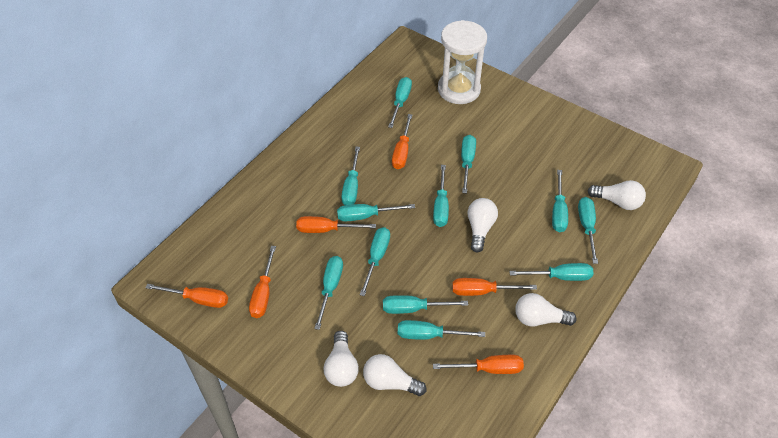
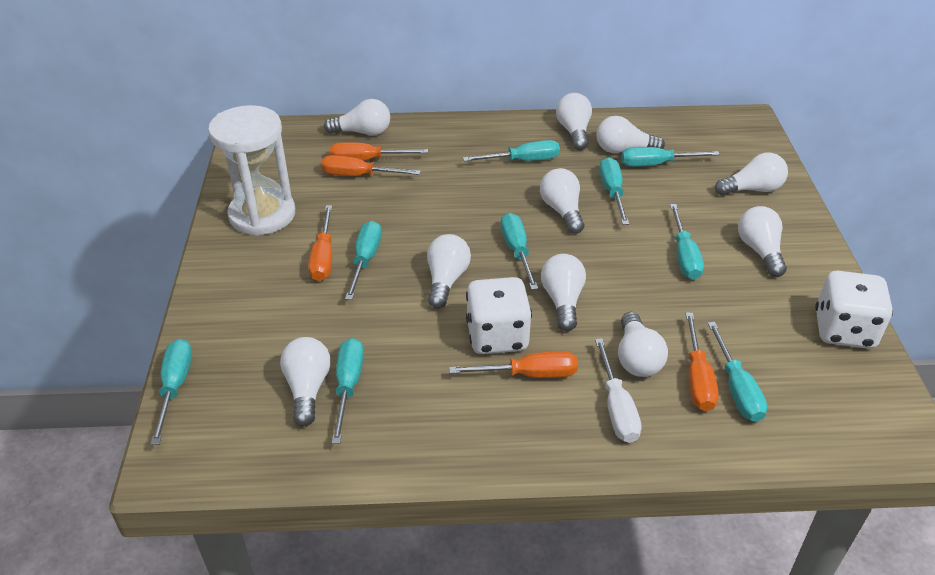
orange screwdriver: [146,284,228,308] [249,246,276,318] [296,216,376,233] [392,114,412,169] [433,355,524,374] [452,278,537,296] = 6 -> [308,205,332,281] [321,155,421,176] [330,142,428,161] [449,351,578,378] [685,312,719,411] = 5
turquoise screwdriver: [314,256,343,330] [337,204,415,221] [341,147,360,205] [360,227,390,296] [383,295,468,314] [388,77,412,128] [398,320,485,340] [433,165,449,227] [461,135,476,193] [509,263,593,281] [552,170,568,232] [578,197,598,264] = 12 -> [150,339,192,445] [332,338,364,444] [345,221,382,300] [463,140,560,162] [501,213,538,290] [599,157,629,225] [621,147,720,167] [670,204,704,280] [708,322,767,422] = 9
white dice: none = 0 -> [466,277,532,354] [815,271,893,349] = 2
white light bulb: [324,331,359,387] [363,354,426,396] [468,198,498,252] [515,293,576,327] [587,180,646,210] = 5 -> [280,337,331,426] [324,99,390,135] [427,234,471,308] [540,168,584,234] [541,254,586,331] [556,93,592,150] [596,116,665,153] [618,312,668,377] [715,153,788,196] [738,206,787,277] = 10
white screwdriver: none = 0 -> [595,338,642,443] = 1

